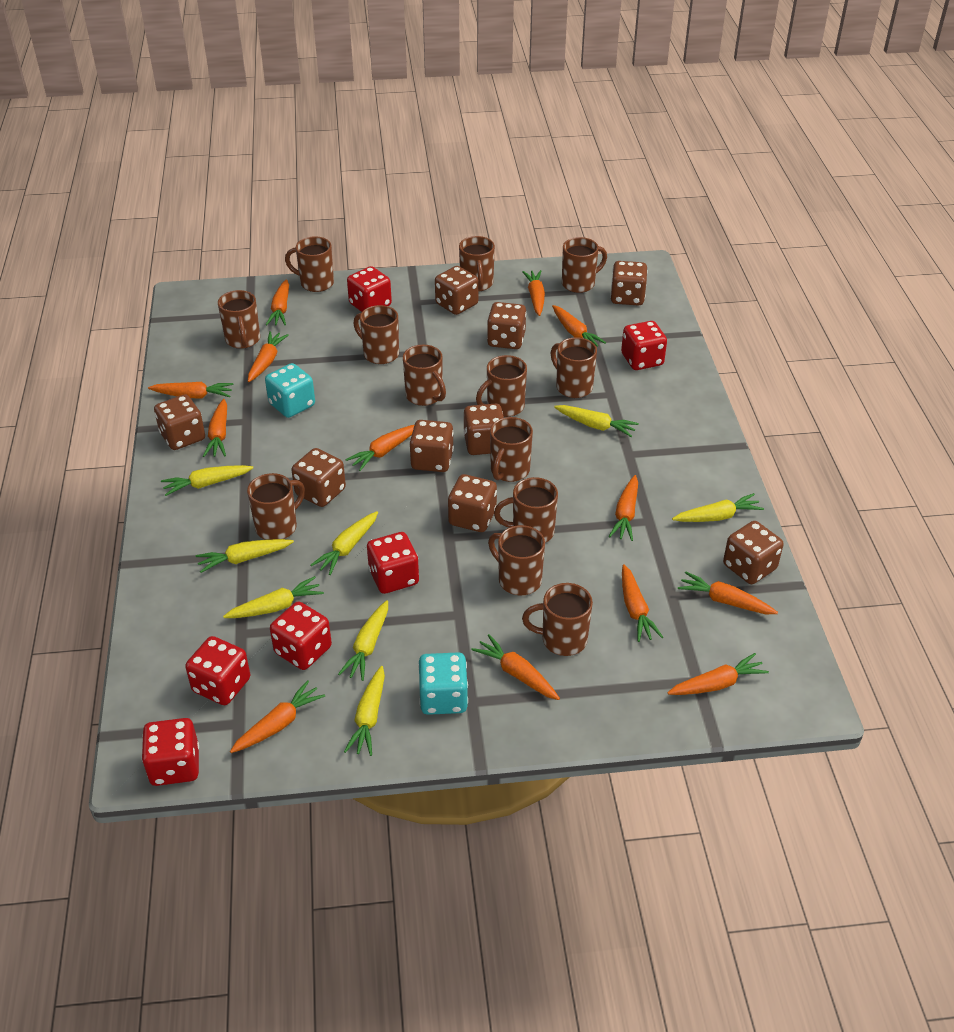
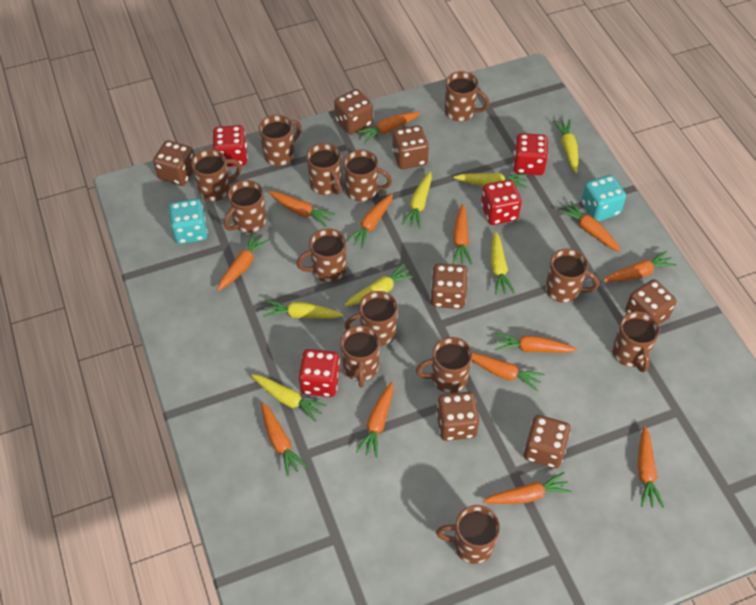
brown dice: [154,394,205,450] [291,448,346,507] [409,420,454,472] [435,266,478,315] [448,474,497,532] [463,404,504,455] [487,302,526,349] [610,261,648,306] [723,521,784,584] = 9 -> [153,140,194,186] [334,89,373,135] [392,125,429,169] [430,264,468,309] [436,392,479,441] [524,415,571,468] [625,279,676,324] = 7
red dice: [142,718,199,786] [185,636,250,705] [270,602,332,670] [347,266,392,312] [367,532,419,594] [621,321,667,370] = 6 -> [213,125,248,167] [298,349,340,397] [481,180,522,225] [513,133,548,175] = 4
yellow carrot: [161,465,253,496] [196,539,294,573] [223,576,324,618] [311,511,378,575] [338,600,388,681] [344,666,385,756] [554,405,639,437] [672,493,764,522] = 8 -> [251,374,327,422] [263,300,343,318] [345,263,415,306] [402,171,432,229] [454,173,527,188] [491,231,515,295] [553,119,579,173] = 7

